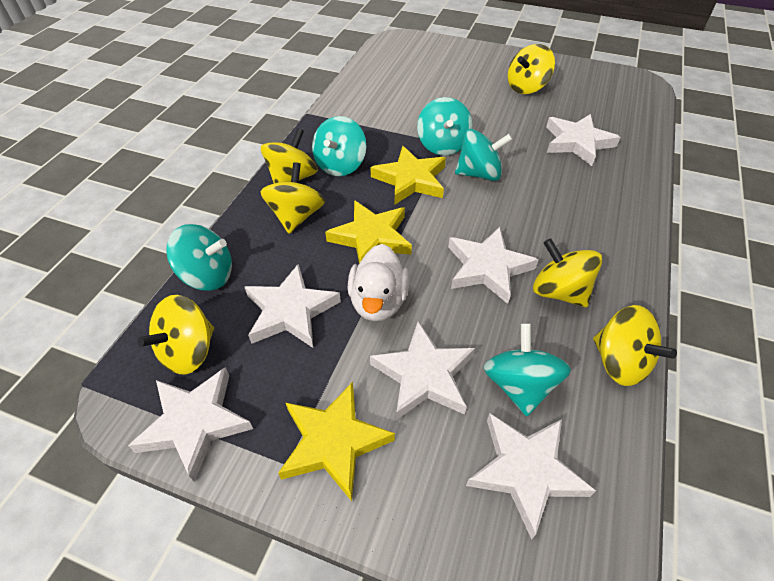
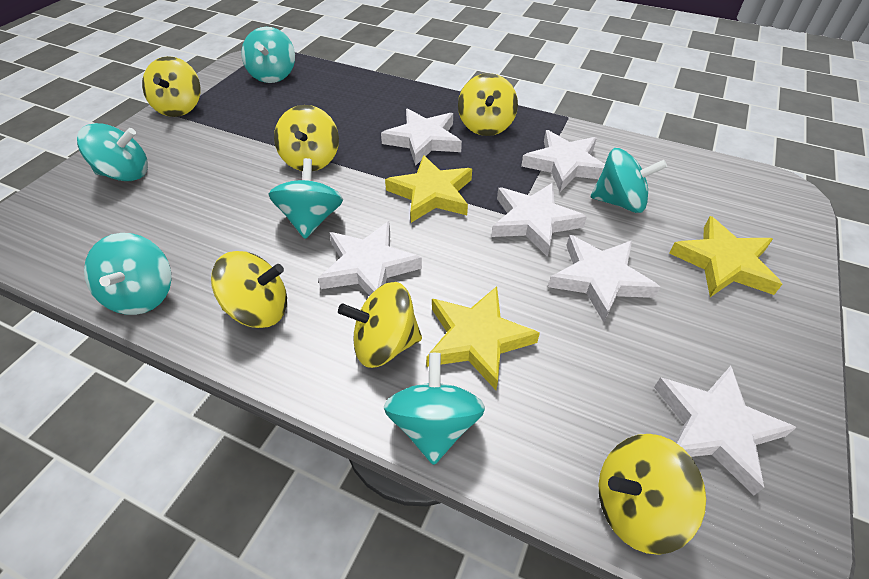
turquoise spinning top: [166,224,232,291] [312,116,366,176] [417,97,473,156] [455,129,513,181] [483,323,571,416] = 5 -> [77,123,148,181] [84,233,171,315] [241,27,295,83] [269,158,343,239] [384,353,485,465] [591,148,667,213] = 6
white duck: [347,244,409,321] = 1 -> none = 0

